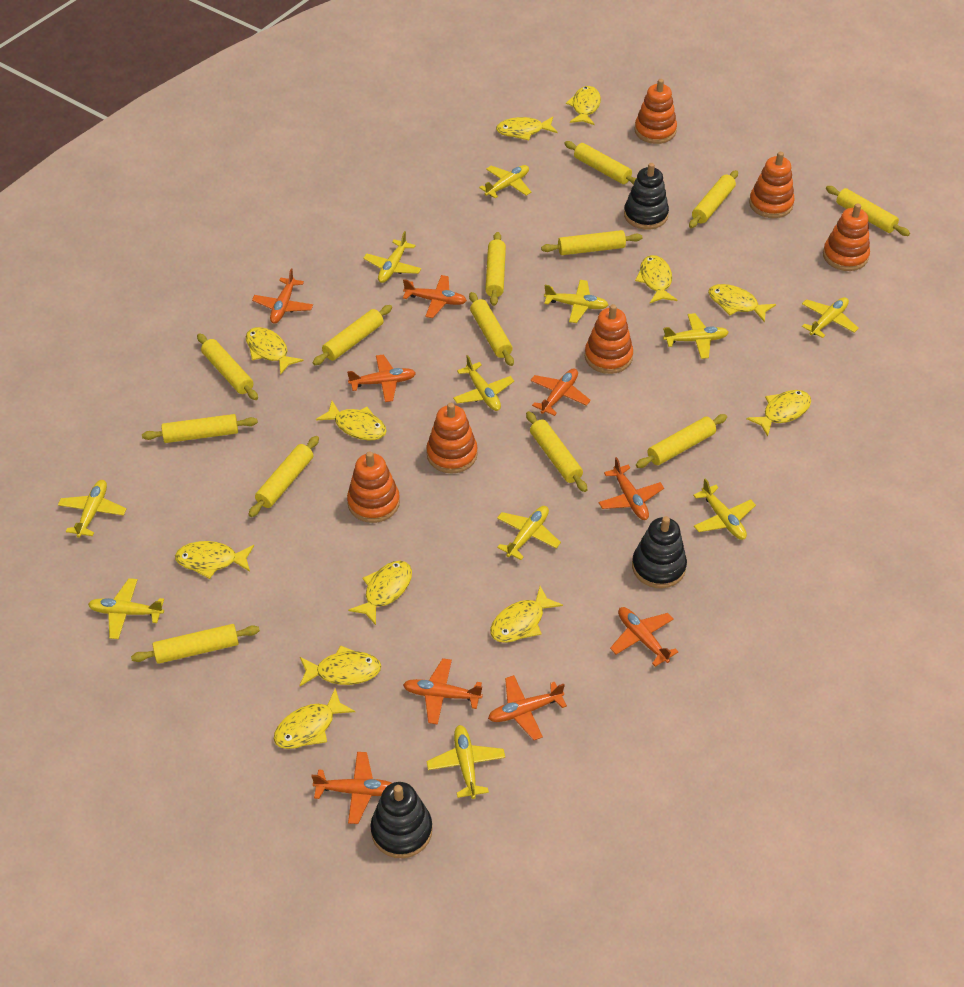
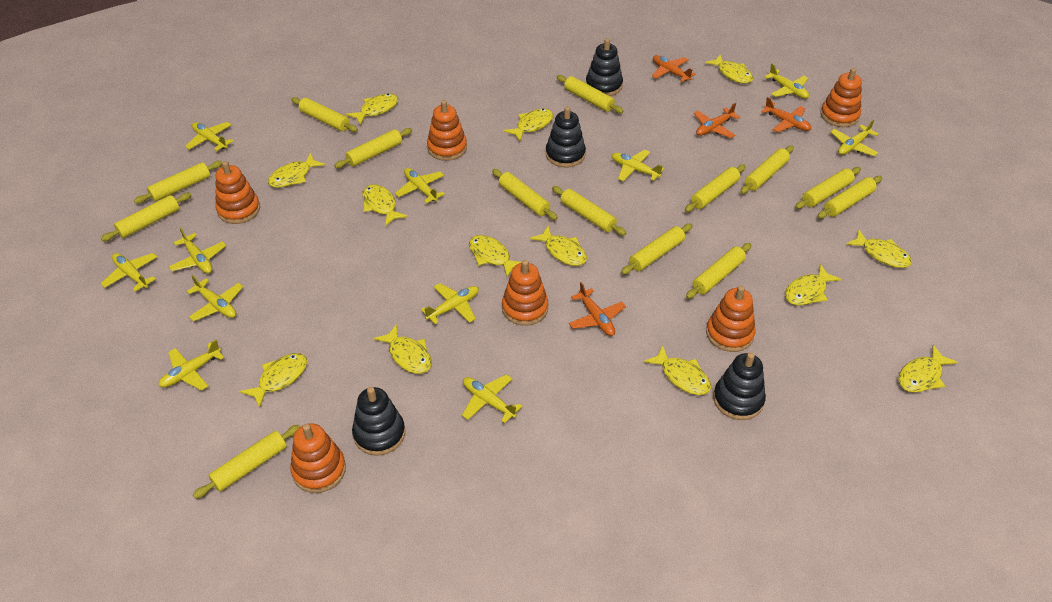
black stacking toy: [370,782,433,858] [624,163,669,230] [632,516,687,588] = 3 -> [352,387,405,456] [546,106,586,167] [586,38,623,96] [713,352,766,420] = 4
orange plane: [252,268,313,324] [311,752,391,824] [347,354,416,402] [403,275,467,318] [403,658,483,724] [488,675,567,740] [530,368,591,416] [599,457,664,520] [610,607,678,667] = 9 -> [569,282,626,336] [652,55,696,82] [694,103,740,138] [761,97,811,132] = 4
yellow fish: [175,541,254,579] [246,327,304,375] [274,688,355,749] [299,645,381,687] [316,401,387,440] [348,561,412,625] [490,586,563,643] [496,117,557,141] [566,86,601,125] [635,255,677,303] [708,284,776,322] [746,390,811,437] = 12 -> [240,353,307,408] [268,153,325,188] [346,93,398,125] [362,184,408,226] [373,324,432,374] [469,235,522,277] [504,108,553,141] [530,226,587,266] [644,345,711,395] [705,55,753,83] [785,264,842,305] [846,229,912,268] [898,345,958,393] = 13
yellow rolling pin: [131,624,260,664] [142,414,258,443] [197,333,258,400] [248,436,319,517] [313,305,392,365] [469,292,514,366] [485,232,506,306] [526,411,587,492] [541,230,642,255] [564,141,636,185] [636,414,727,468] [689,170,738,228] [826,186,910,236] = 13 -> [101,193,192,241] [134,161,222,204] [193,425,300,499] [291,97,358,132] [334,128,412,168] [492,169,558,220] [552,186,626,236] [557,75,624,113] [621,224,692,275] [685,164,746,212] [686,243,751,299] [740,146,794,194] [795,167,861,209] [817,176,882,219] = 14

